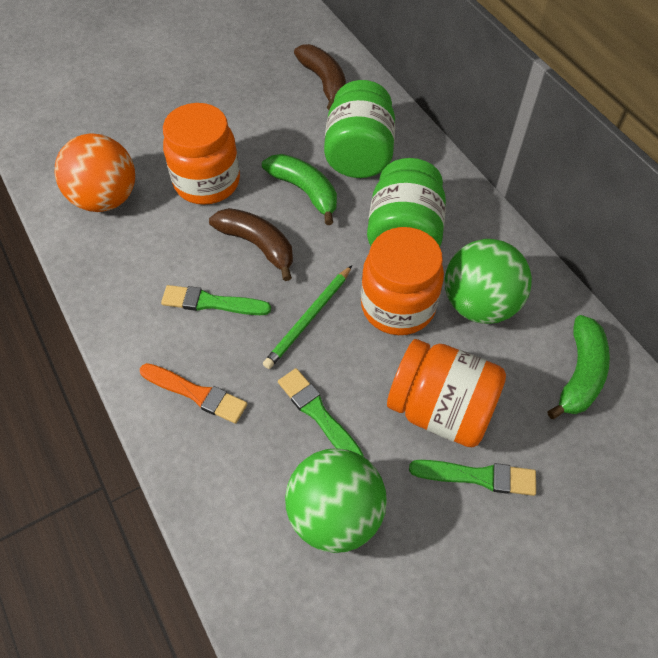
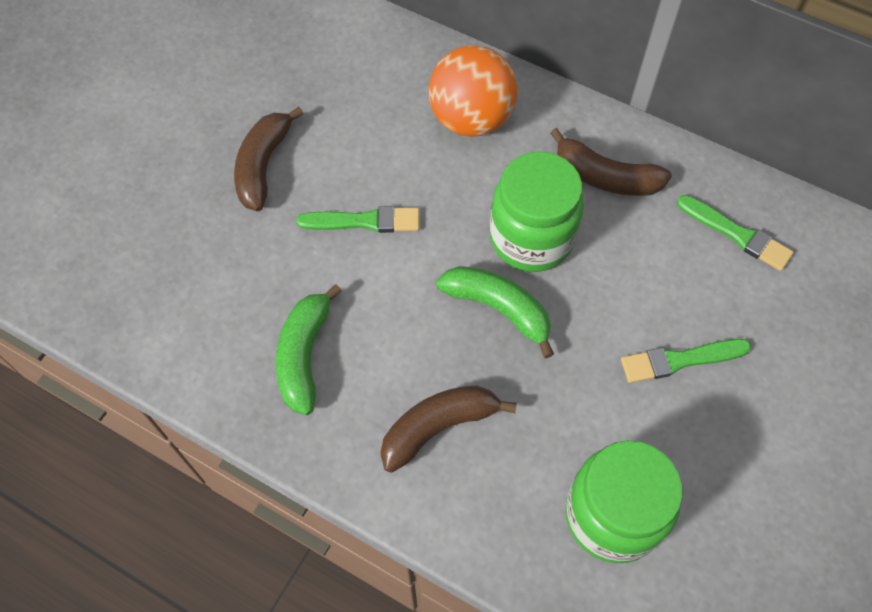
brown banana: [209,208,293,281] [294,44,346,110] = 2 -> [234,107,304,211] [380,385,517,473] [550,128,672,196] = 3
green ball: [285,448,387,553] [445,239,532,324] = 2 -> none = 0
green pencil: [263,265,352,369] = 1 -> none = 0
orange brush: [140,363,247,424] = 1 -> none = 0
orange jar: [163,103,240,205] [361,227,444,335] [387,339,506,447] = 3 -> none = 0

